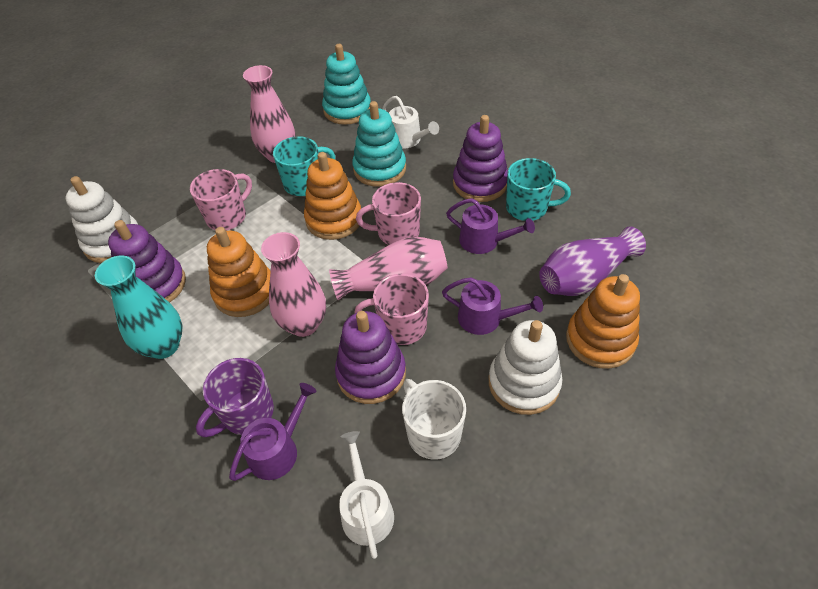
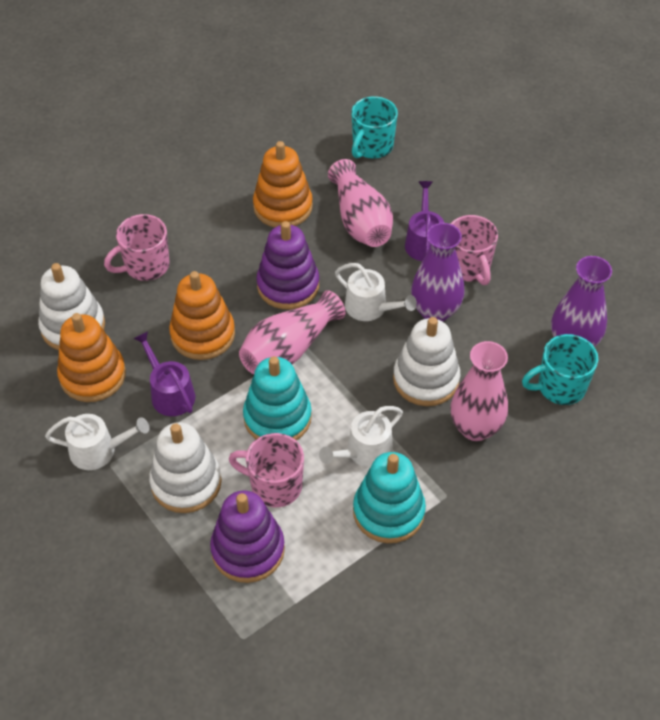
purple mug: [196,358,274,437] = 1 -> none = 0
purple stacking toy: [108,220,186,303] [335,311,406,404] [453,115,508,202] = 3 -> [210,490,285,583] [256,221,319,309] = 2
purple vase: [539,227,646,296] = 1 -> [411,223,464,322] [551,256,612,347] = 2
purple watering can: [229,383,317,481] [442,277,543,335] [446,198,535,254] = 3 -> [133,331,195,416] [405,181,444,261] = 2
turquoise vase: [95,256,182,359] = 1 -> none = 0
white mug: [402,379,466,460] = 1 -> none = 0
white stacking toy: [66,176,138,263] [489,320,562,415] = 2 -> [38,263,105,350] [149,422,222,513] [393,317,460,406] = 3
white watering can: [339,431,394,559] [382,96,439,148] = 2 -> [45,414,150,470] [319,406,403,467] [335,263,417,321] = 3

